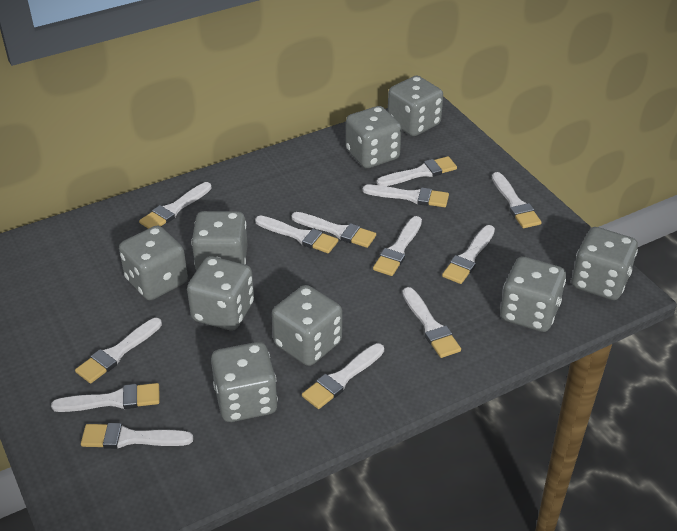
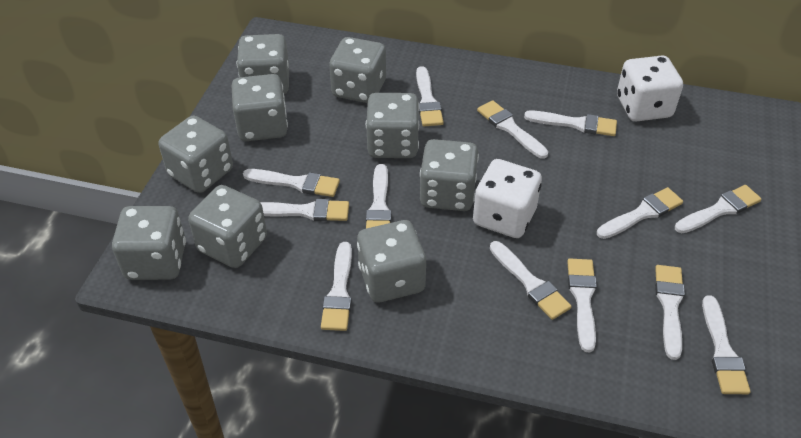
white dice: none = 0 -> [473,159,542,238] [617,55,683,121] = 2

